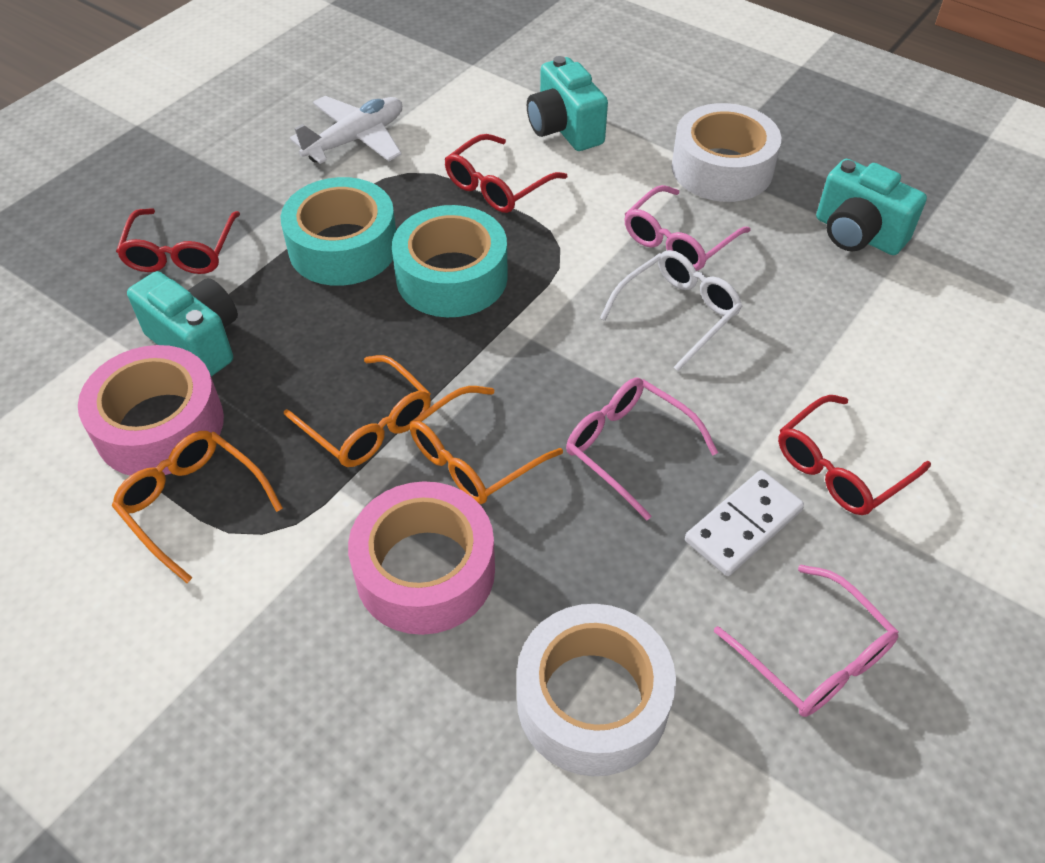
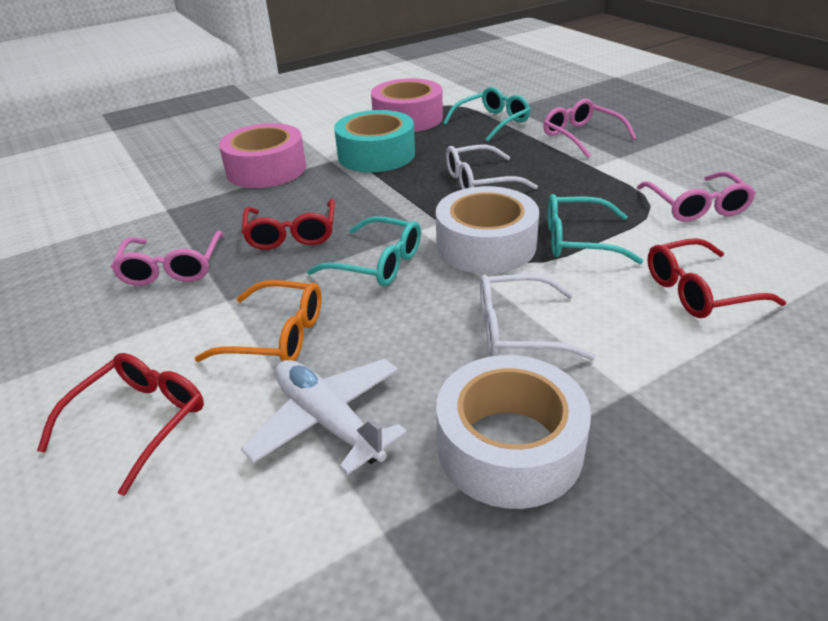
orange glasses: [112,431,283,583] [284,355,431,467] [410,386,563,504] = 3 -> [195,280,321,362] = 1
turquoise camera: [127,271,238,376] [527,56,608,151] [816,159,927,255] = 3 -> none = 0
turquoise glasses: none = 0 -> [307,216,421,286] [443,87,531,142] [548,194,643,264] = 3
turquoise tape: [281,177,396,286] [392,205,508,317] = 2 -> [334,110,415,172] = 1
white domino: [685,470,804,576] = 1 -> none = 0
white glasses: [600,250,742,371] = 1 -> [446,145,538,190] [480,274,596,361] = 2

